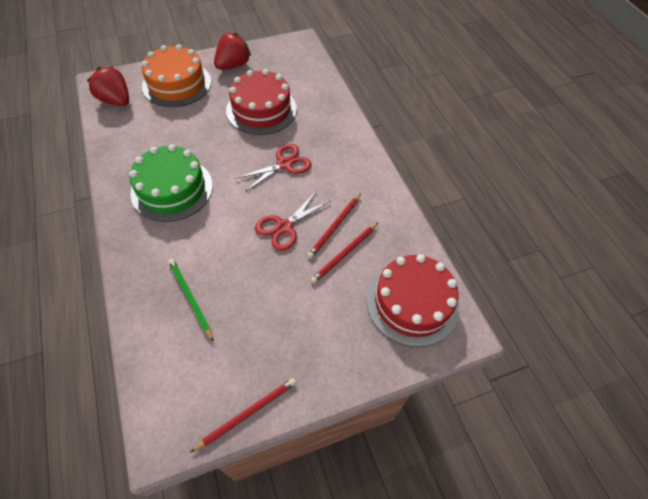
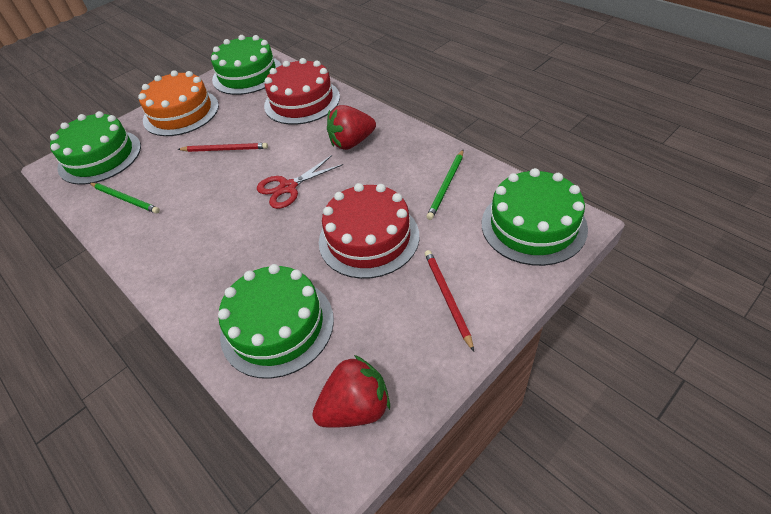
green cake: [129,144,213,222] = 1 -> [50,111,141,185] [211,35,281,95] [218,264,334,379] [482,168,588,266] = 4
green pencil: [168,259,214,342] = 1 -> [90,183,160,214] [426,150,464,220] = 2
red pencil: [191,378,296,452] [307,193,361,258] [311,223,378,284] = 3 -> [178,143,268,152] [424,250,474,352] = 2
red scissors: [236,144,312,192] [255,191,330,251] = 2 -> [257,155,343,209] = 1

